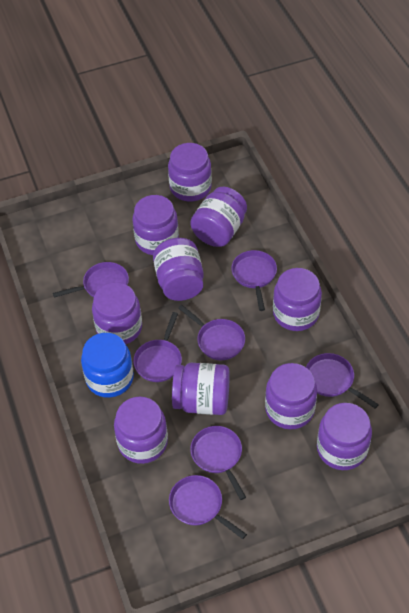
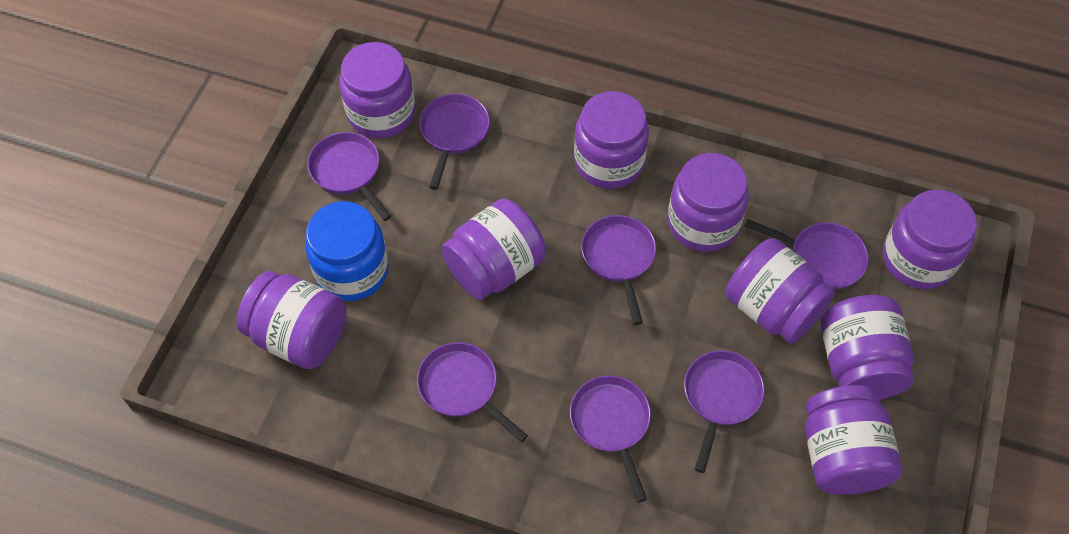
purple jar: [92,282,142,344] [114,397,168,464] [132,195,179,255] [153,238,204,301] [168,143,212,202] [172,363,230,415] [190,187,247,247] [265,363,317,429] [273,268,322,331] [317,403,372,470] = 10 -> [237,271,346,369] [339,42,415,138] [441,199,546,300] [574,91,649,189] [668,153,749,252] [726,238,835,344] [805,385,902,495] [821,295,914,400] [883,190,977,289] = 9

